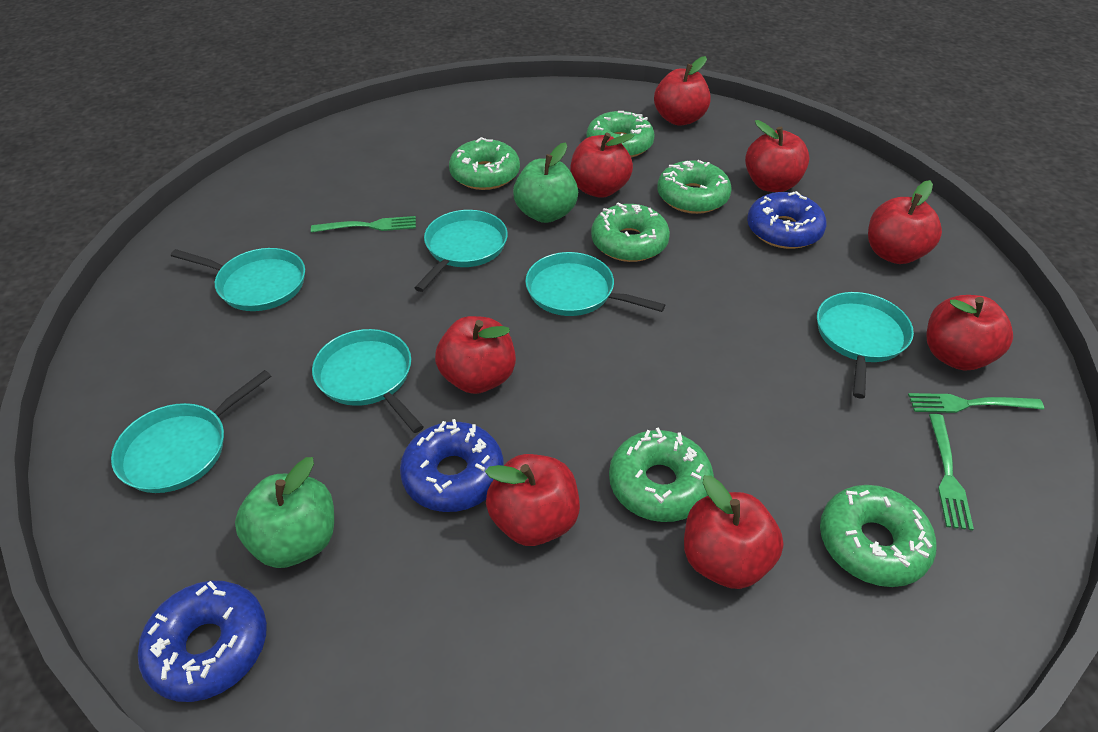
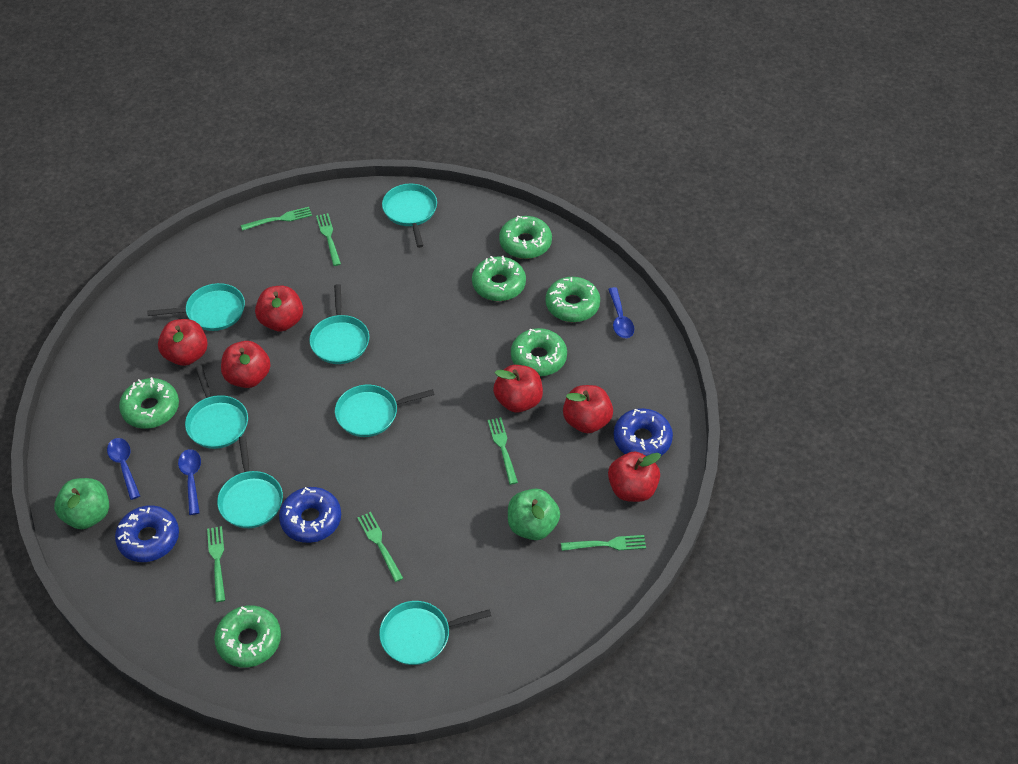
blue spoon: none = 0 -> [107,438,140,500] [178,449,201,515] [608,287,634,338] = 3
green fork: [311,216,416,233] [908,393,1044,413] [929,414,974,530] = 3 -> [207,526,225,602] [241,207,312,231] [316,213,341,266] [357,512,403,582] [488,417,518,485] [561,535,646,551] = 6
red apple: [435,316,516,394] [485,454,580,546] [570,133,634,198] [654,56,711,126] [684,475,784,589] [745,120,810,192] [868,180,942,264] [926,295,1013,371] = 8 -> [158,319,208,366] [221,341,271,388] [255,286,303,331] [493,365,543,413] [563,385,613,433] [608,452,661,502] = 6
turquoise pan: [111,370,271,493] [171,248,305,311] [312,329,424,433] [415,210,508,292] [525,252,665,316] [817,292,914,399] = 6 -> [147,283,245,331] [185,365,248,449] [217,436,283,528] [309,284,369,364] [335,385,435,437] [379,601,491,665] [382,184,437,248] = 7

